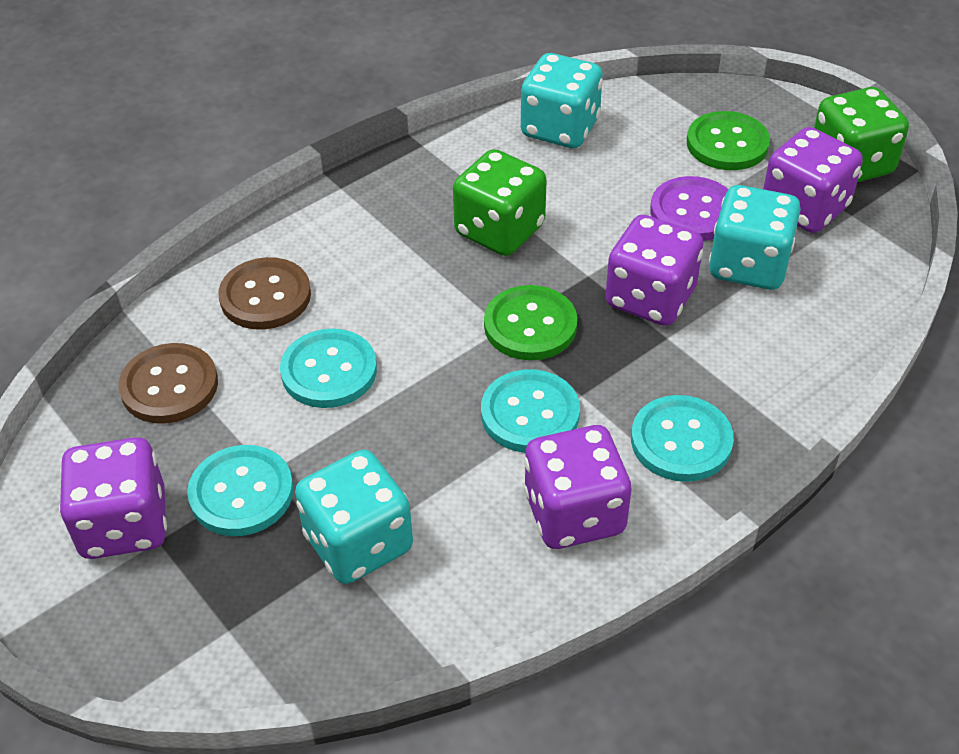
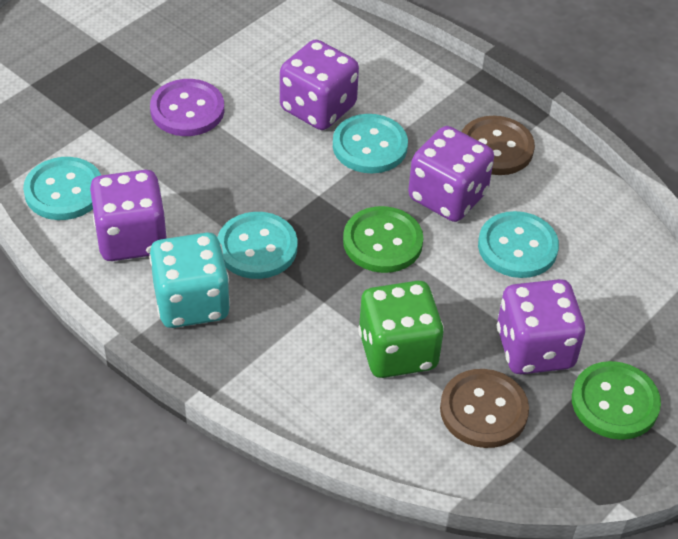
green dice: [453,149,547,256] [814,87,909,182] = 2 -> [358,281,444,378] = 1
turquoise dice: [295,450,413,584] [521,53,603,148] [709,185,801,290] = 3 -> [149,233,230,328] = 1

